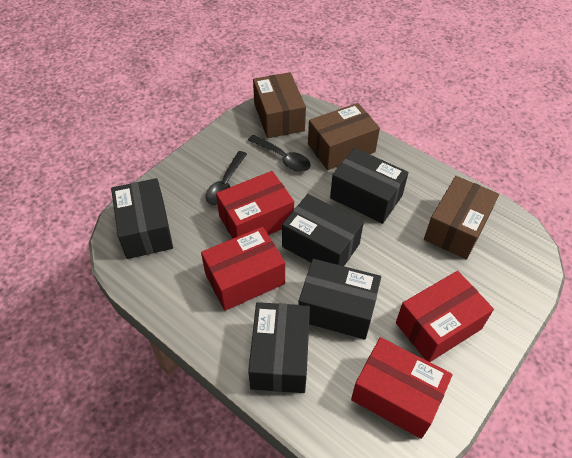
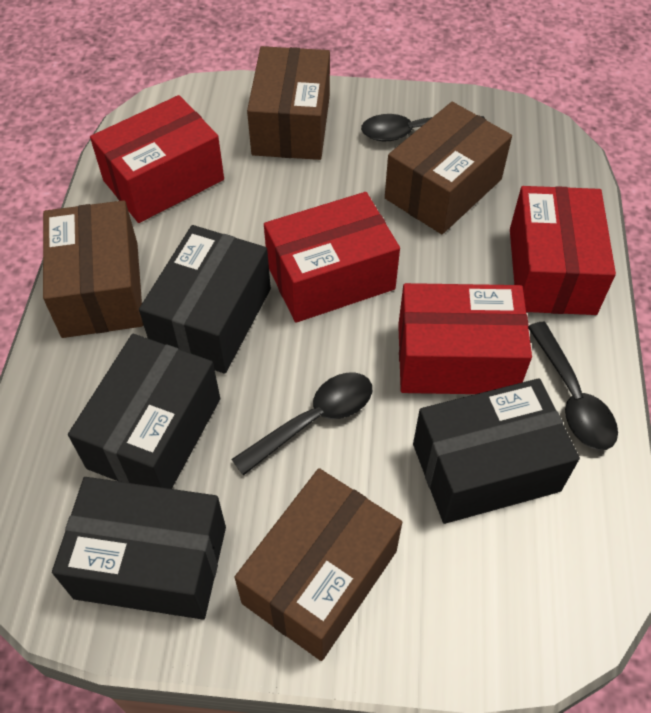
black box: [111,178,173,259] [248,302,310,393] [282,194,364,266] [298,259,381,340] [330,148,409,224] = 5 -> [52,477,226,620] [68,334,220,489] [139,225,271,374] [413,378,580,524] = 4
black spoon: [205,151,247,205] [248,135,311,172] = 2 -> [231,373,372,476] [361,114,485,141] [528,322,618,450] = 3
brown box: [253,72,306,138] [308,103,380,170] [424,176,499,260] = 3 -> [43,200,143,338] [234,468,402,661] [247,46,330,160] [385,102,512,234] = 4

